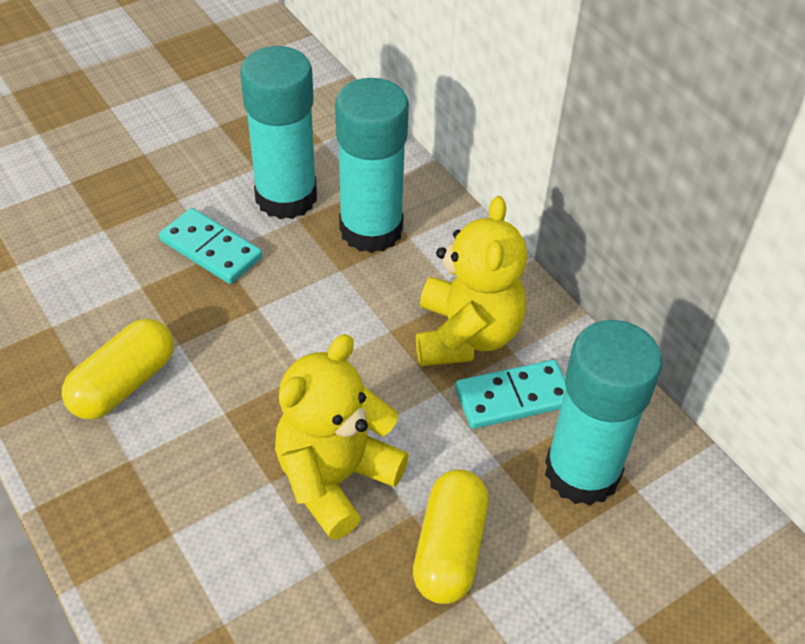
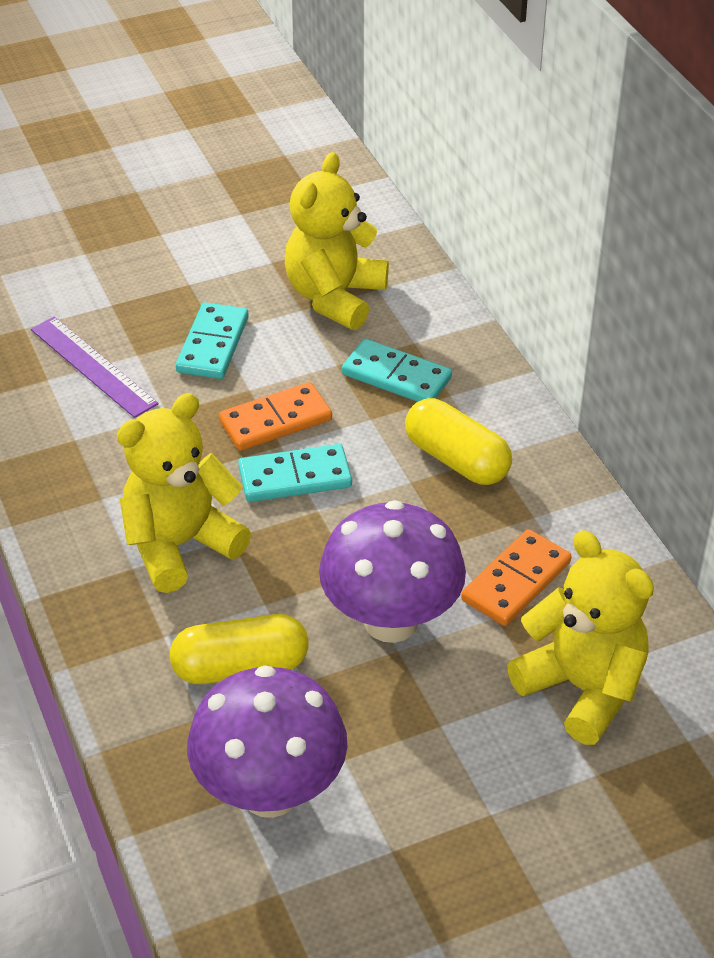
orange domino: none = 0 -> [219,382,332,451] [461,529,571,626] = 2
purple mushroom: none = 0 -> [187,665,348,818] [319,500,466,643] = 2
purple ruler: none = 0 -> [31,316,159,418] = 1
turquoise domino: [159,208,262,284] [455,360,566,429] = 2 -> [176,302,249,379] [238,444,352,502] [342,339,452,402] = 3
turquoise glue stick: [240,46,317,219] [335,78,409,253] [545,320,662,506] = 3 -> none = 0
yellow teddy bear: [275,334,409,540] [416,196,527,366] = 2 -> [117,393,251,593] [285,152,389,330] [507,530,654,745] = 3

